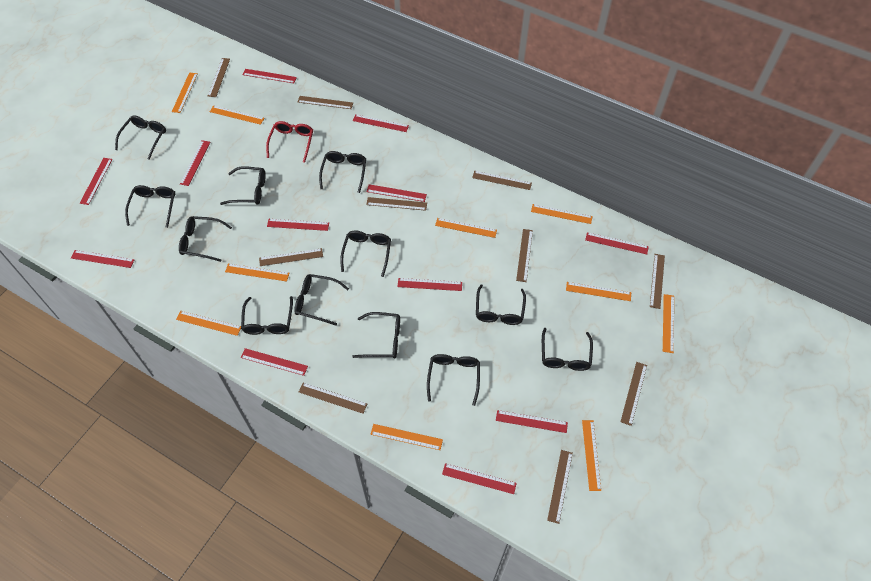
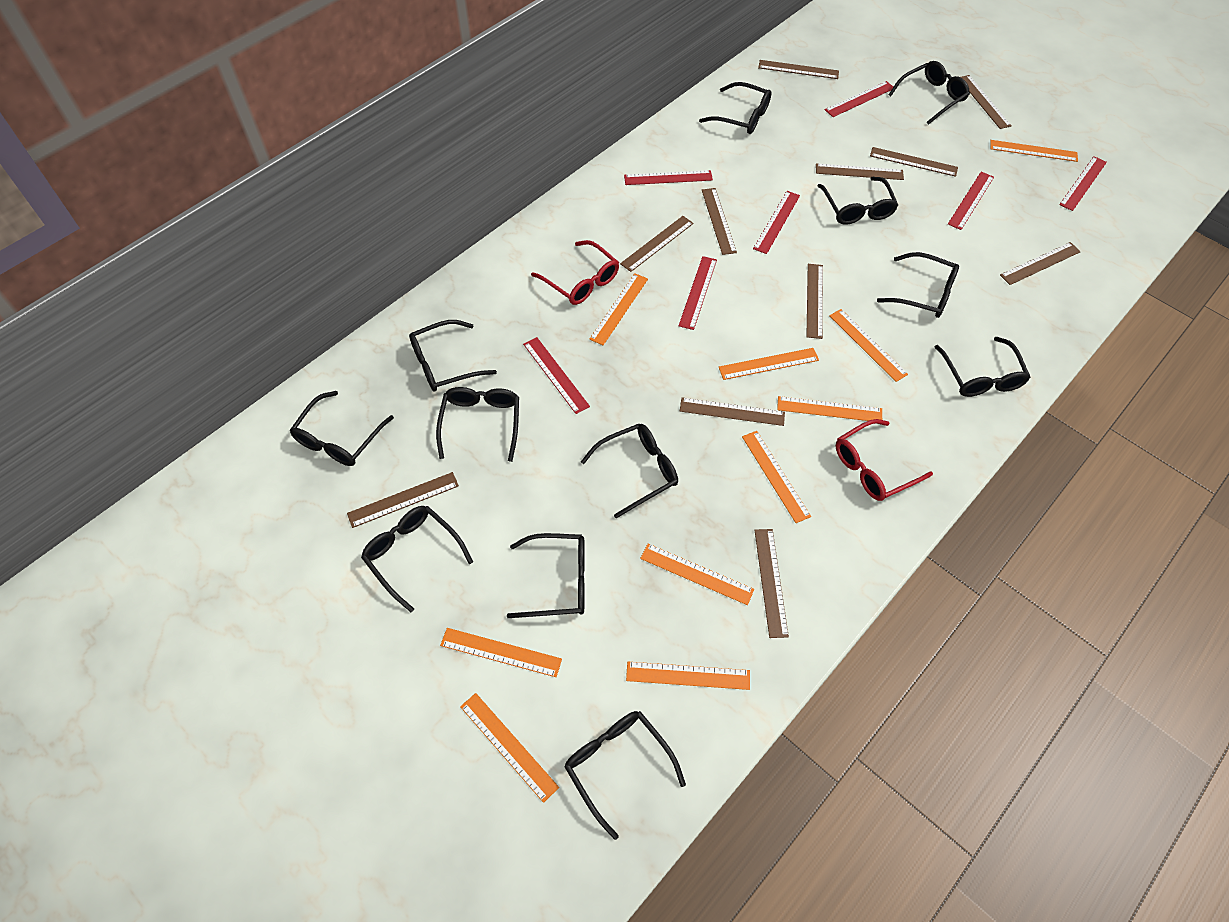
brown ruler: [208,58,230,97] [259,248,323,266] [298,96,353,109] [299,383,367,414] [366,197,427,211] [472,171,532,190] [516,229,533,282] [547,450,573,524] [621,362,647,426] [650,254,665,309] = 10 -> [347,472,459,528] [620,216,694,272] [680,398,785,426] [702,188,737,255] [755,529,789,638] [758,60,839,79] [806,264,823,339] [816,163,904,180] [870,147,958,177] [961,75,1012,129] [1000,242,1081,285] = 11
red glasses: [266,121,313,163] = 1 -> [531,240,619,305] [836,419,933,501] = 2
red ruler: [71,250,134,268] [80,158,112,205] [180,140,210,186] [241,348,308,376] [243,69,297,83] [267,219,329,231] [353,114,409,132] [366,184,427,202] [397,278,462,291] [442,463,517,494] [496,410,568,433] [585,232,649,254] = 12 -> [523,337,590,414] [624,170,713,185] [679,256,717,330] [753,191,800,254] [825,81,893,117] [948,172,994,230] [1059,156,1107,211] = 7

